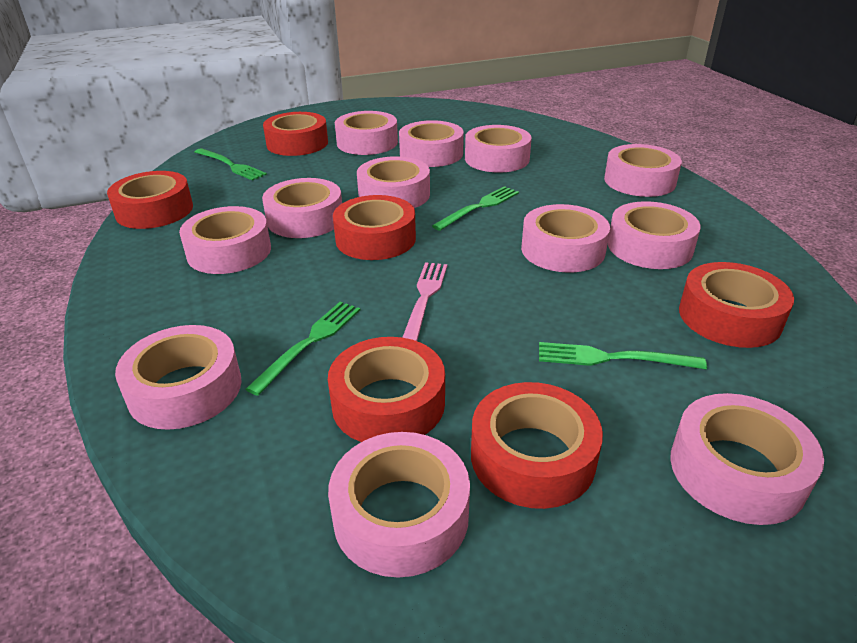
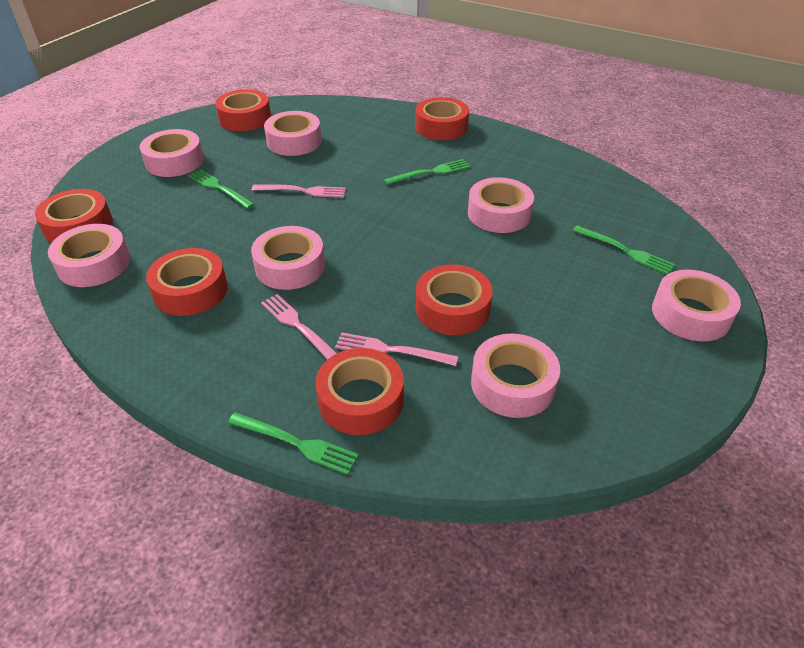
pink fork: [402,262,447,341] = 1 -> [252,185,346,198] [261,294,337,360] [335,332,458,366] = 3
pink tape: [115,325,242,430] [179,206,271,274] [262,178,342,238] [328,432,470,578] [335,111,398,155] [357,156,430,208] [399,120,464,167] [465,125,532,173] [521,204,610,273] [604,144,682,197] [608,201,701,269] [670,393,824,525] = 12 -> [48,224,130,287] [140,129,204,177] [251,226,325,290] [264,111,322,156] [468,177,534,233] [471,334,560,418] [652,270,741,341] = 7

